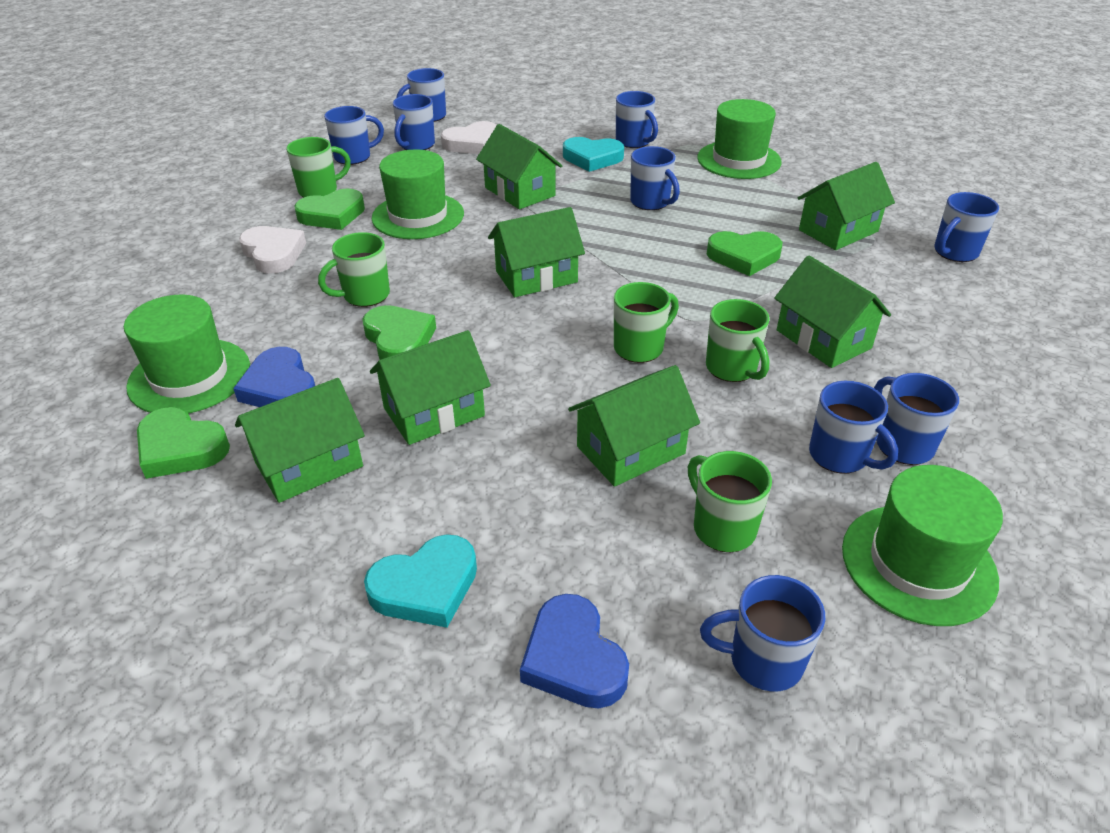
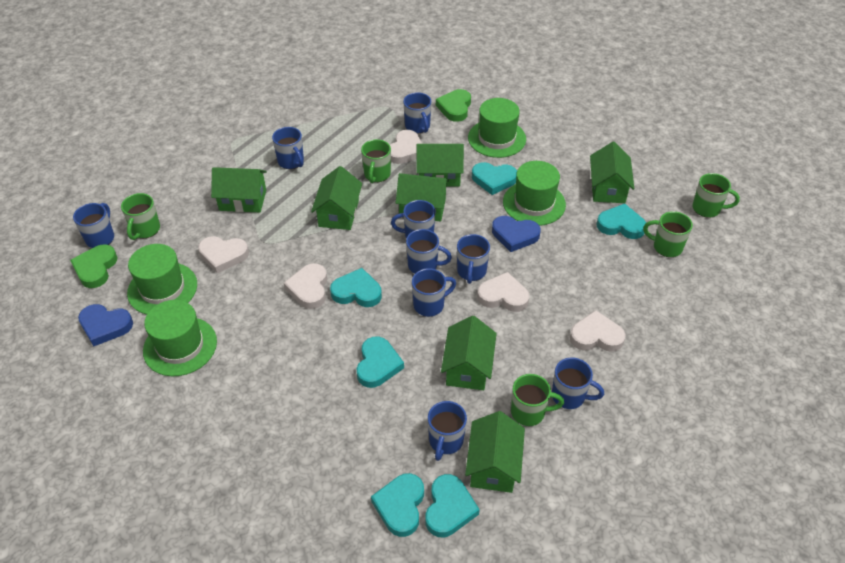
green heart: [137,407,230,479] [294,189,365,230] [362,305,436,360] [707,231,782,276] = 4 -> [70,244,118,288] [436,89,471,122] = 2
turquoise heart: [364,534,477,628] [563,137,624,172] = 2 -> [330,268,382,307] [357,336,404,388] [371,473,424,537] [425,474,480,537] [472,162,517,195] [597,203,646,239] = 6
white heart: [239,226,306,274] [441,121,497,154] = 2 -> [198,236,249,273] [284,263,327,309] [390,130,422,164] [477,272,529,312] [570,310,626,352] = 5

